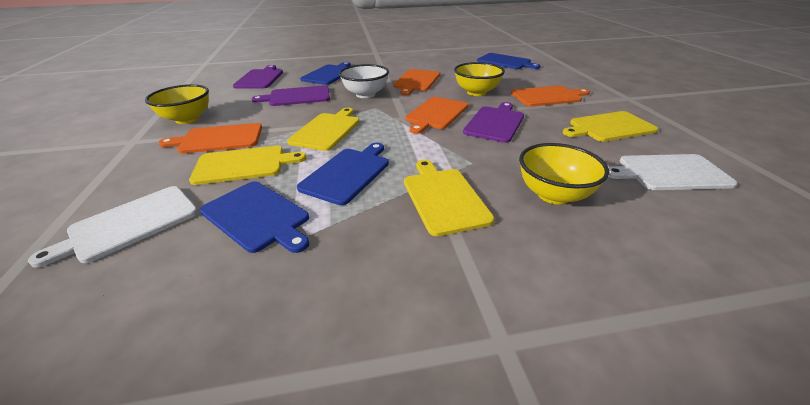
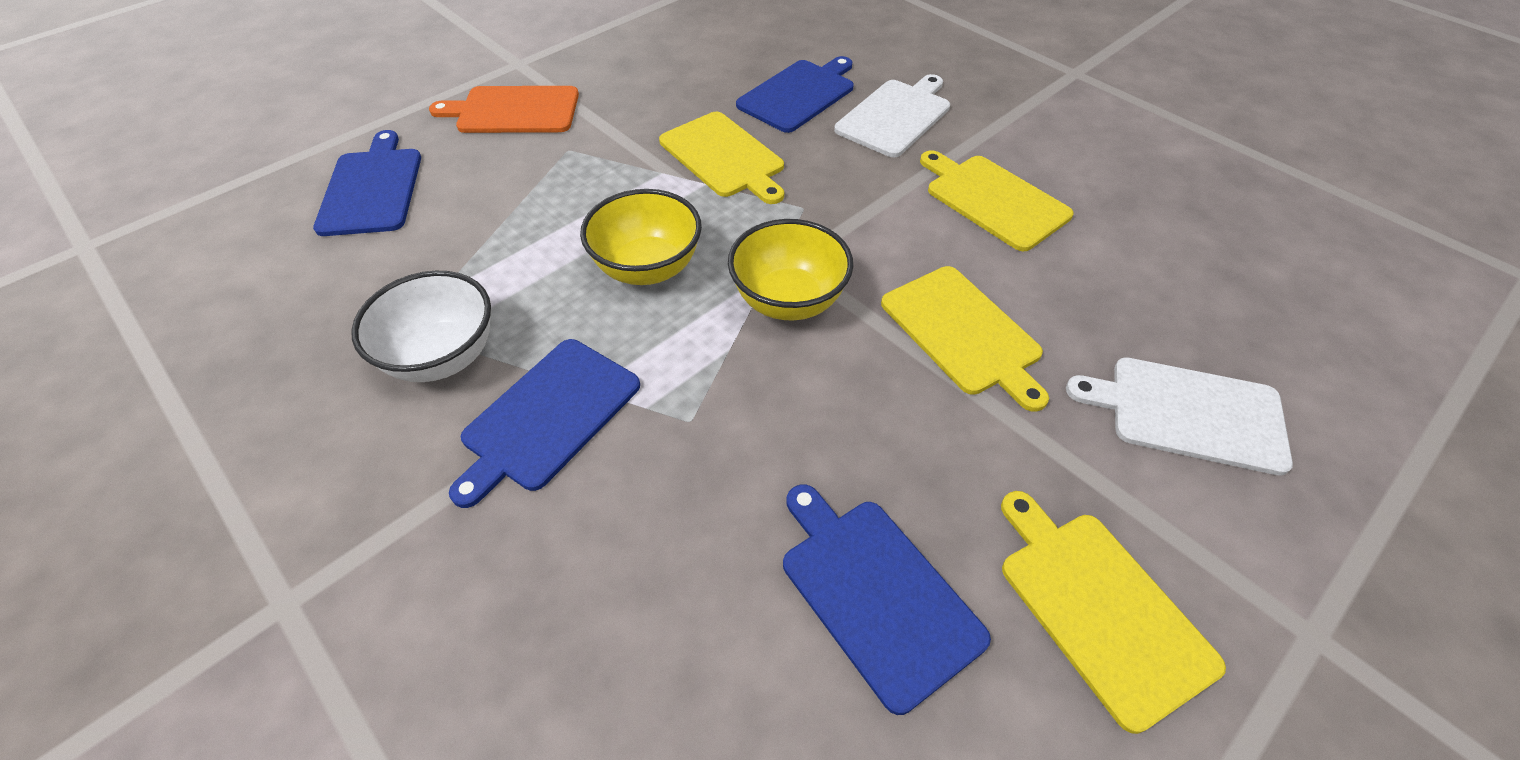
orange cutting board: [158,123,262,154] [393,69,440,95] [405,97,468,134] [511,85,590,107] = 4 -> [429,86,579,133] = 1
purple cutting board: [233,65,283,88] [251,85,330,106] [463,102,524,143] = 3 -> none = 0
yellow bowl: [145,84,209,124] [454,62,505,96] [519,143,609,204] = 3 -> [580,189,702,285] [728,219,853,320] = 2

